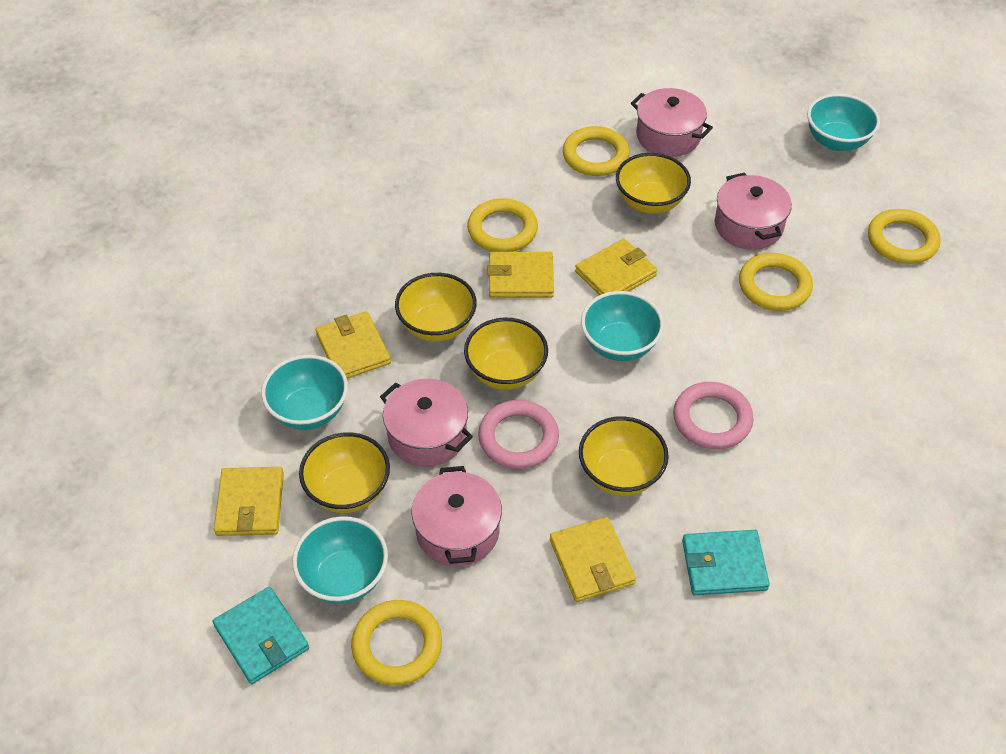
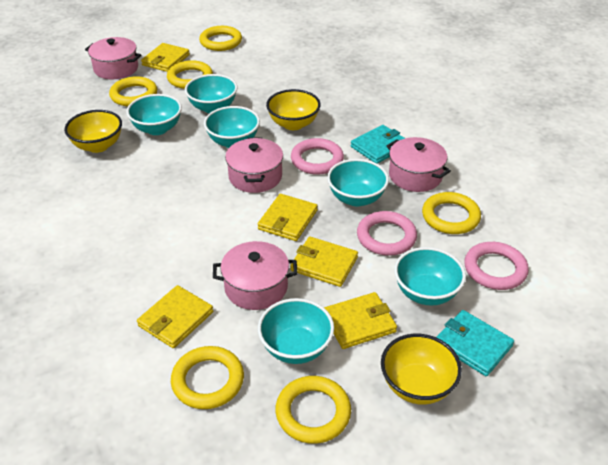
pink ring: [478,400,559,469] [673,382,754,449] = 2 -> [291,138,344,175] [357,211,417,256] [464,242,529,290] = 3
turquoise bowl: [261,355,348,430] [292,516,388,604] [581,291,664,361] [807,93,880,151] = 4 -> [126,94,182,135] [185,74,238,113] [204,106,260,148] [258,298,334,364] [327,159,389,207] [394,247,466,306] = 6
yellow bowl: [299,432,390,513] [395,273,477,342] [464,317,548,390] [579,416,669,496] [616,153,691,214] = 5 -> [64,110,122,153] [266,89,321,130] [381,334,462,405] = 3
yellow ring: [351,600,442,686] [467,198,538,252] [563,126,630,176] [739,253,813,311] [868,209,941,264] = 5 -> [109,76,157,106] [167,60,213,89] [171,346,244,409] [199,26,242,51] [275,376,351,444] [422,192,481,234] = 6

